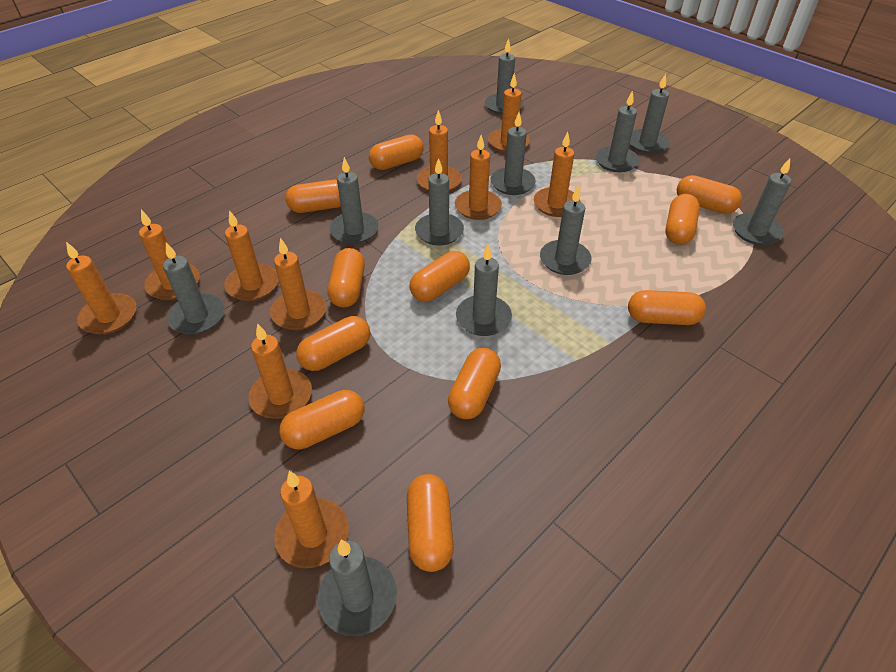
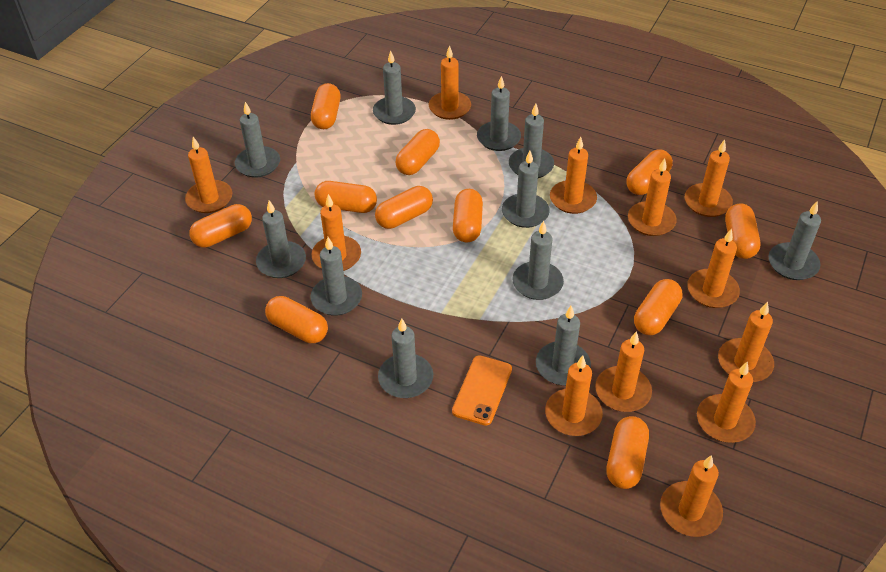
orange candle: [66,242,136,334] [139,210,200,300] [224,210,279,301] [248,323,312,419] [270,238,326,330] [274,471,349,568] [417,110,462,191] [455,135,502,220] [488,73,530,153] [534,132,581,217] = 10 -> [185,137,232,213] [312,194,361,271] [429,45,471,120] [545,355,603,436] [550,137,597,214] [595,331,652,412] [628,158,677,236] [660,455,723,537] [685,139,733,217] [687,228,740,308] [697,362,756,443] [718,302,774,382] = 12
orange phone: none = 0 -> [452,355,512,426] = 1

